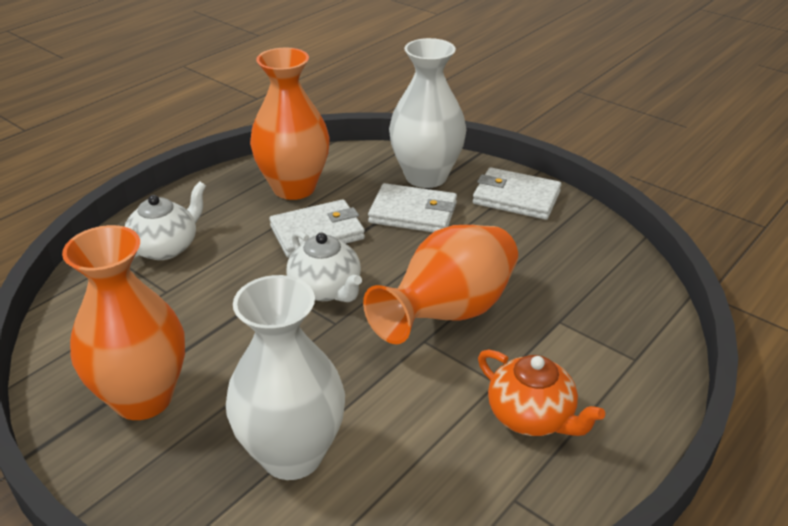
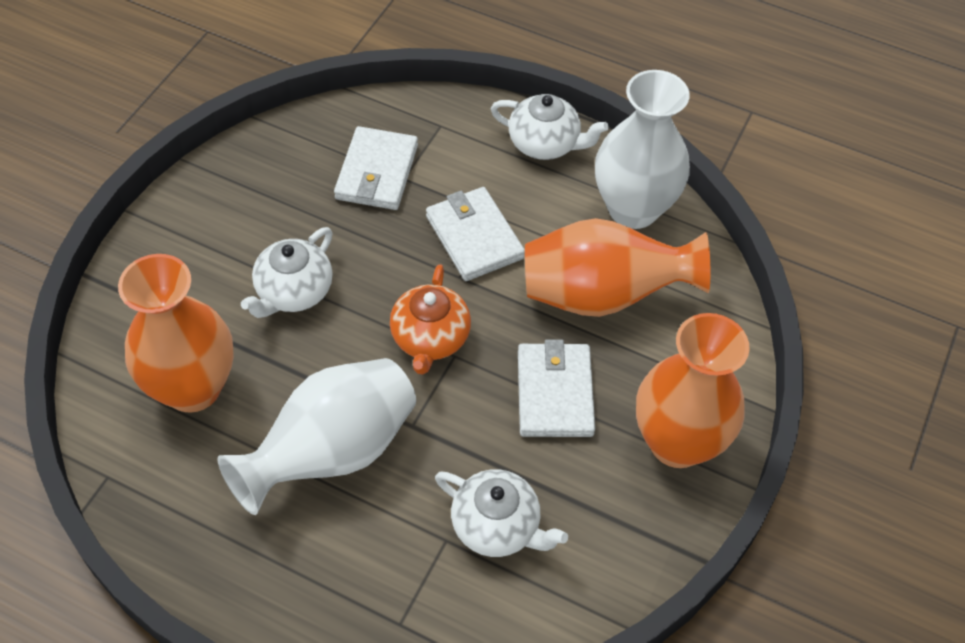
white teapot: [125,181,206,260] [286,230,362,302] = 2 -> [241,227,333,318] [435,469,568,557] [491,94,609,160] = 3

